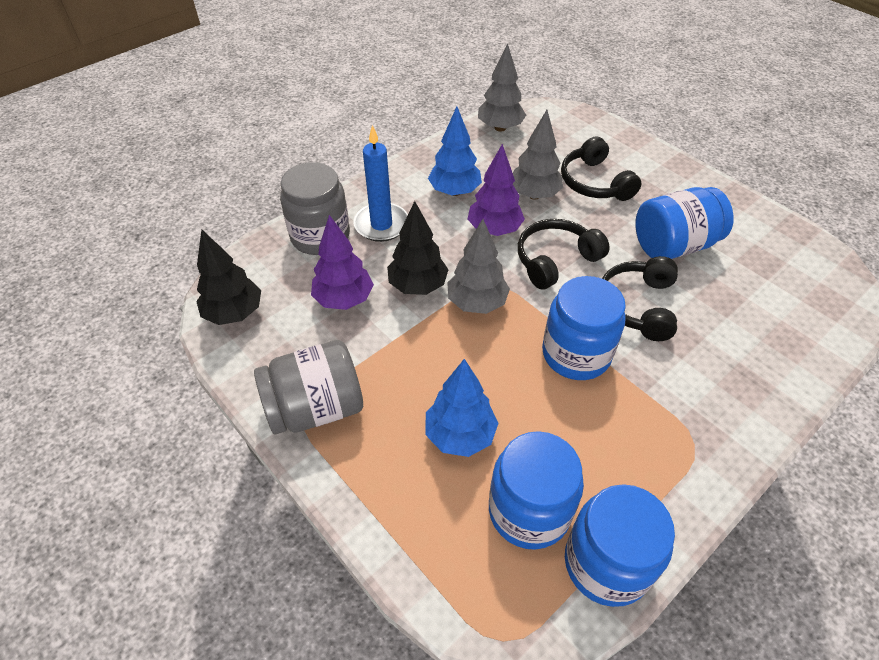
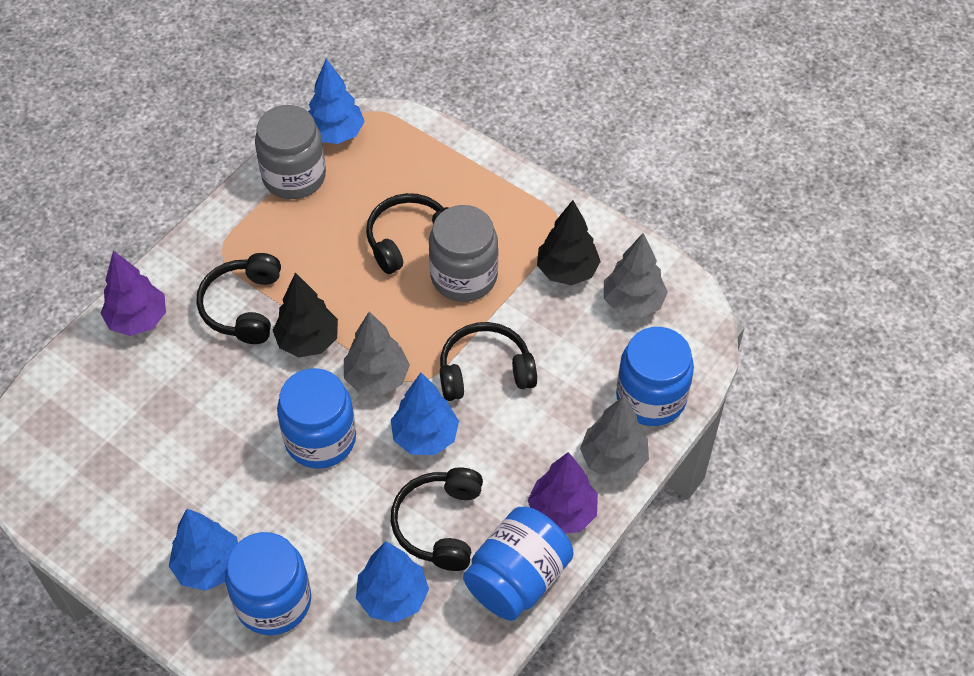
black headphones: [518,219,610,290] [561,136,642,201] [602,256,678,341] = 3 -> [196,253,281,344] [366,193,449,274] [391,467,483,571] [440,322,537,401] = 4
blue candle: [353,125,408,242] = 1 -> none = 0
blue tree: [425,359,499,457] [428,106,482,196] = 2 -> [169,509,238,591] [308,59,365,144] [356,541,429,623] [391,373,459,455] = 4

